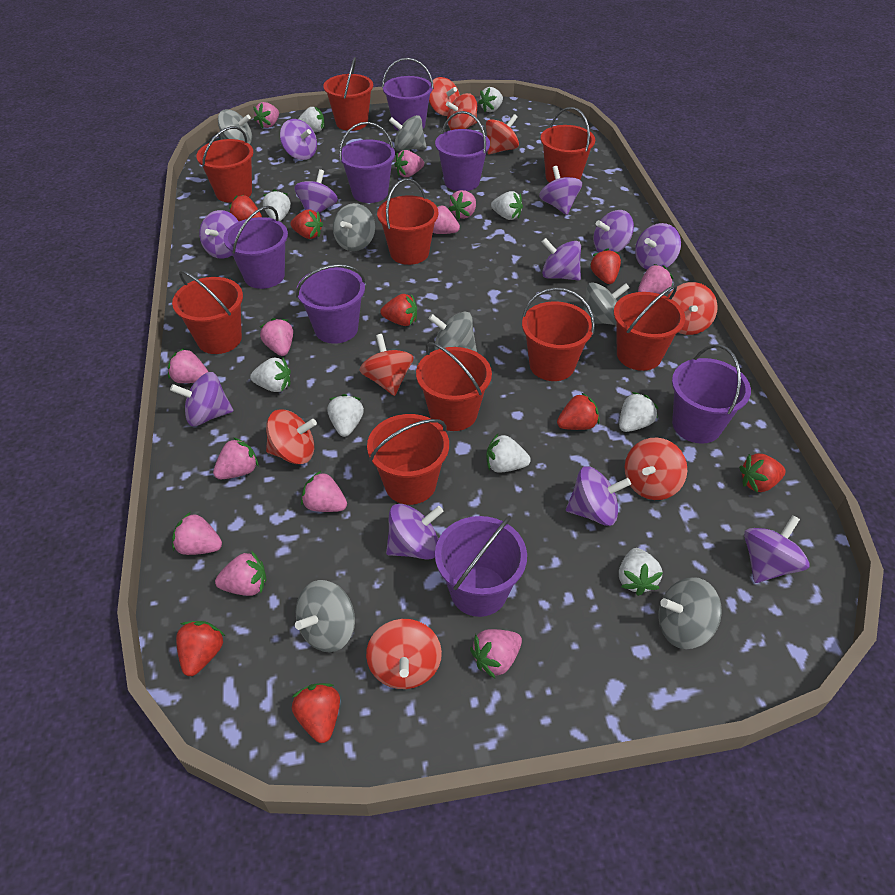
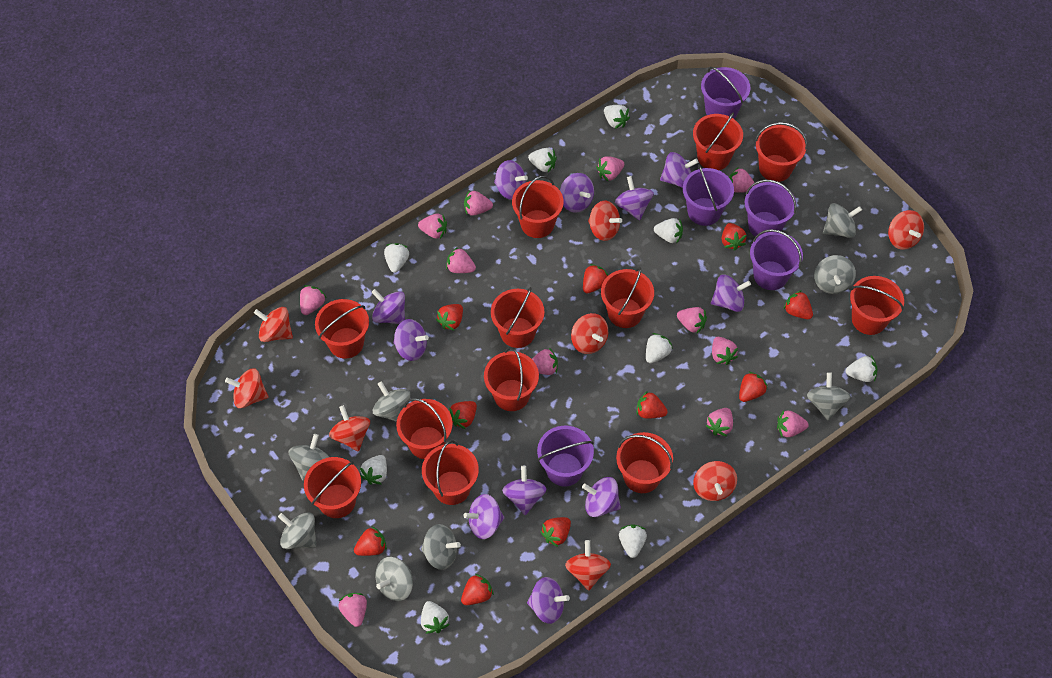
grey spinning top: [218,109,252,144] [295,580,355,652] [333,203,375,251] [389,115,427,151] [429,311,477,352] [583,282,630,325] [658,577,722,649] = 7 -> [278,512,317,549] [288,434,329,481] [373,381,411,422] [375,557,413,601] [421,524,461,570] [807,372,851,421] [814,255,856,294] [823,203,862,238] = 8
purple bucket: [223,206,288,289] [296,264,365,344] [339,122,395,203] [382,58,434,131] [435,111,490,191] [435,516,527,617] [672,344,751,444] = 7 -> [537,426,594,487] [683,164,734,226] [701,67,750,119] [744,180,797,237] [750,229,803,290] = 5
red bucket: [172,270,243,354] [196,126,254,203] [323,57,373,131] [367,414,449,505] [377,179,439,265] [416,342,492,431] [522,287,595,381] [541,107,595,183] [614,285,685,371] = 9 -> [304,457,361,518] [315,299,369,359] [396,398,453,459] [422,440,479,505] [484,347,539,411] [491,287,545,348] [512,176,564,238] [601,267,654,328] [616,432,673,493] [693,113,743,170] [755,122,807,182] [850,276,904,335] = 12
red strawberry: [176,621,225,676] [229,195,262,221] [290,210,323,239] [292,683,340,743] [380,294,417,326] [557,392,600,430] [590,248,621,284] [739,454,786,493] = 8 -> [354,527,387,556] [436,304,463,331] [449,401,477,429] [461,574,494,605] [540,517,571,547] [583,264,608,294] [637,391,668,419] [722,223,747,251] [739,372,768,402] [783,290,813,319] = 10

